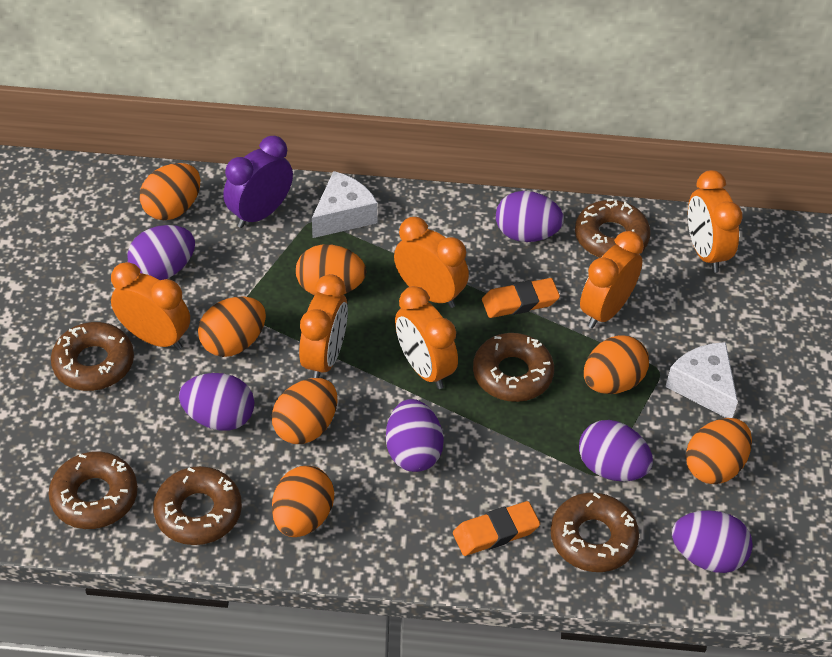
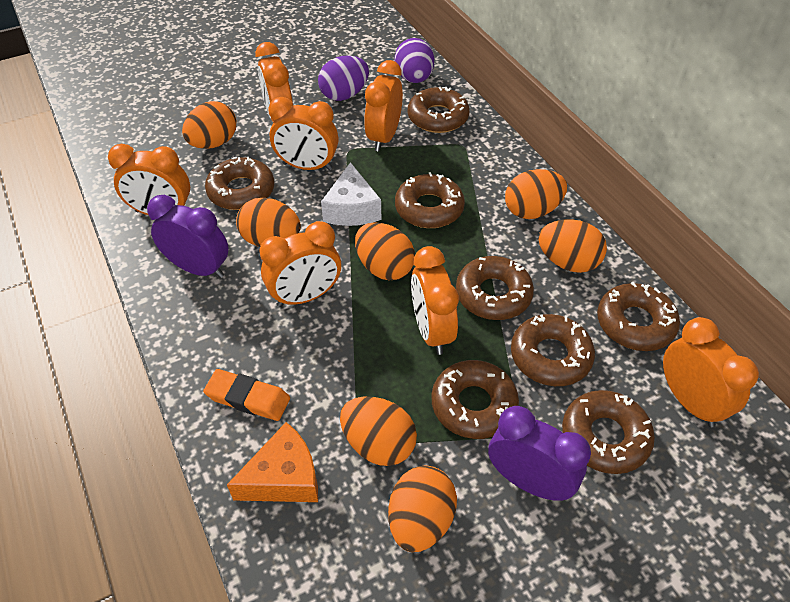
brown donut: [48,452,138,529] [51,322,134,391] [153,466,242,545] [473,333,554,402] [551,493,639,572] [575,199,651,258] = 6 -> [205,157,274,210] [395,172,465,228] [408,87,470,133] [432,360,519,439] [456,256,534,320] [511,314,595,386] [562,390,655,474] [597,282,680,351] = 8
orange cheese: none = 0 -> [227,422,318,502] = 1
orange clock: [111,262,190,350] [299,274,348,378] [394,217,469,308] [395,286,458,389] [580,231,644,329] [688,170,743,272] = 6 -> [108,144,190,215] [255,42,293,122] [259,221,341,307] [268,97,338,170] [364,60,403,152] [411,246,459,355] [663,317,759,427] = 7
orange eraser: [453,501,540,556] [482,278,560,318] = 2 -> [203,369,290,421] = 1
purple clock: [223,136,293,228] = 1 -> [147,195,229,278] [488,406,591,501] = 2
purple egg: [128,225,195,280] [179,373,254,431] [386,399,444,472] [496,191,564,242] [579,420,653,481] [672,510,753,573] = 6 -> [318,55,369,101] [394,38,434,83] = 2
white cheese: [312,171,378,238] [665,342,738,418] = 2 -> [321,162,381,226] = 1

